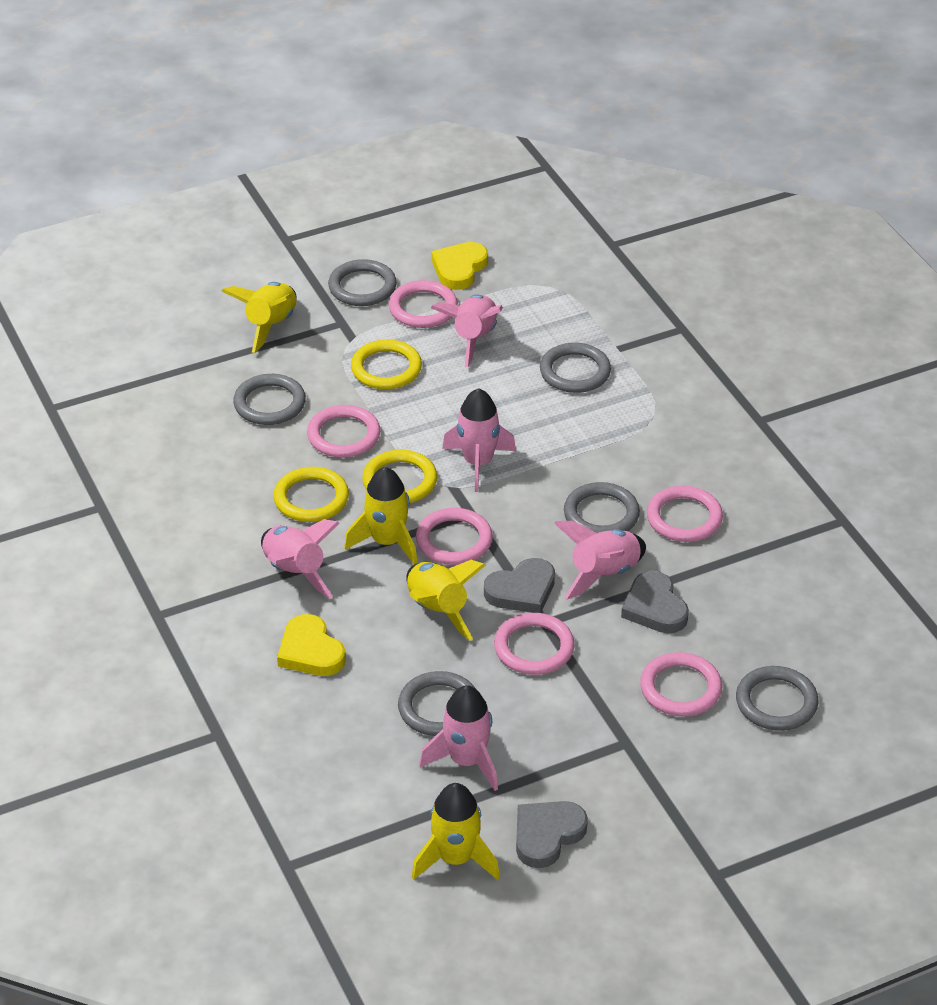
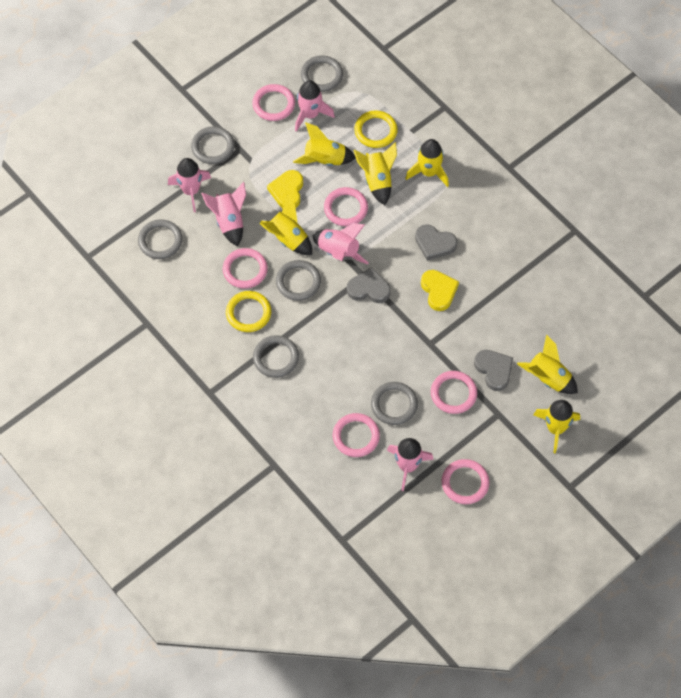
yellow ring: [273,467,349,522] [351,339,422,390] [362,450,437,503] = 3 -> [226,291,271,332] [354,111,398,148] = 2
yellow rocket: [221,282,297,353] [344,467,418,565] [406,560,486,641] [412,783,500,880] = 4 -> [260,195,312,255] [293,122,356,166] [353,142,397,205] [405,139,449,187] [517,334,578,394] [533,400,580,453] = 6

